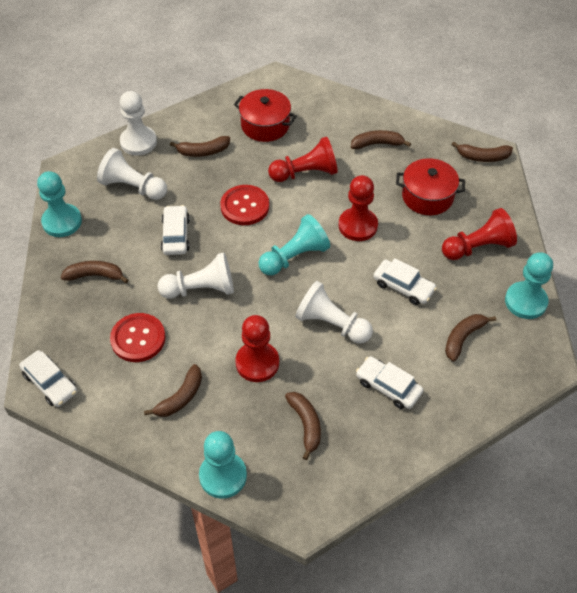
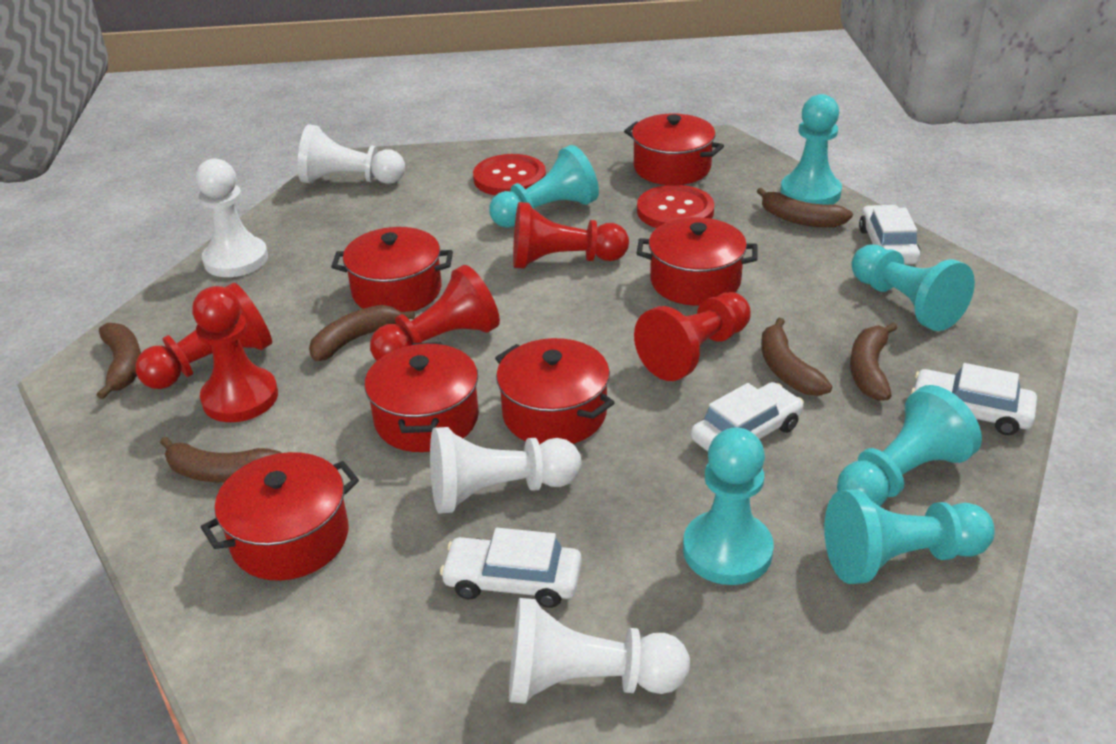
brown banana: [61,261,128,283] [144,364,202,417] [170,136,230,157] [285,392,321,460] [351,130,411,149] [445,314,496,362] [452,142,513,162] = 7 -> [97,323,141,399] [160,436,282,483] [309,305,415,361] [757,188,853,228] [761,318,832,396] [850,322,898,401] = 6
red pawn: [236,315,279,382] [268,137,338,182] [339,175,378,241] [442,208,517,260] = 4 -> [135,283,272,389] [192,286,278,422] [370,265,500,361] [513,202,629,269] [634,292,750,381] = 5
red pot: [234,89,297,142] [396,158,465,215] = 2 -> [201,452,359,581] [331,227,453,312] [365,342,479,452] [495,338,615,445] [624,113,724,185] [636,217,758,306] = 6
turquoise pawn: [37,171,82,237] [199,431,247,499] [259,214,330,275] [505,252,553,319] = 4 -> [489,145,599,228] [683,428,774,585] [780,94,842,205] [824,489,995,584] [837,385,982,506] [851,245,975,331] = 6

